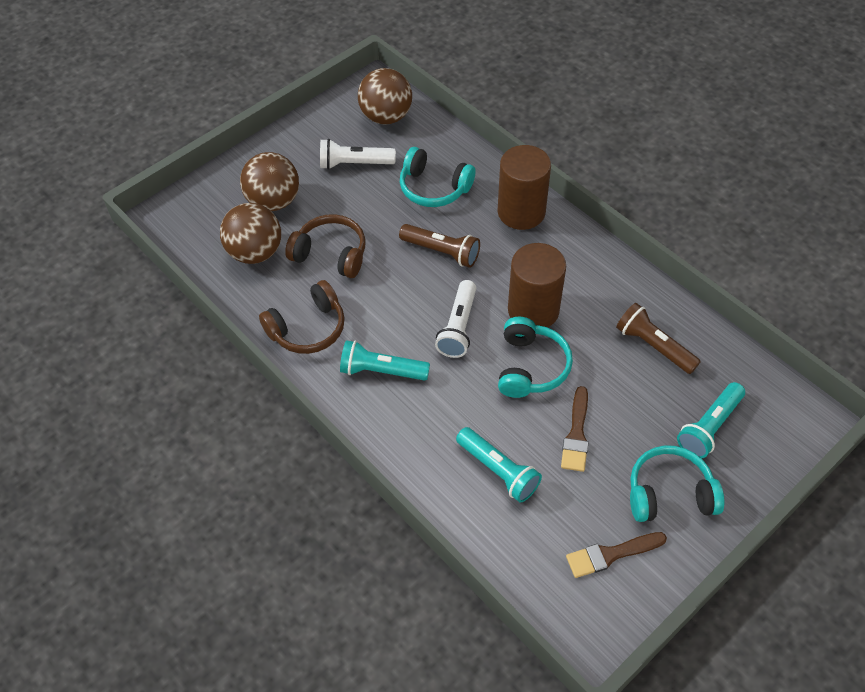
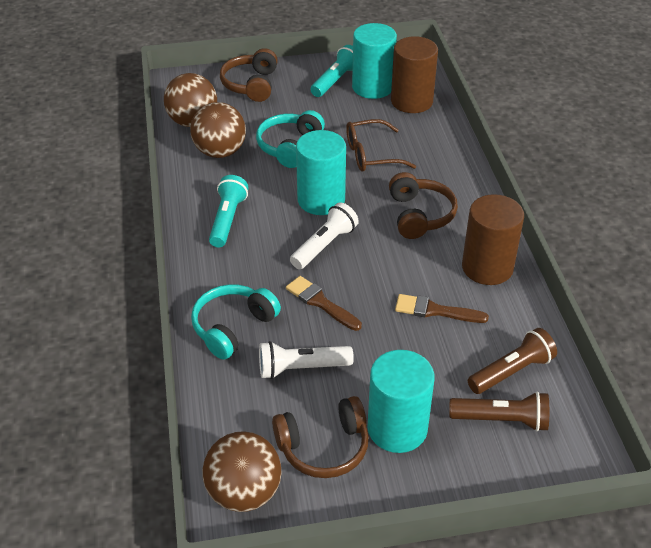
brown glasses: none = 0 -> [346,119,416,172] = 1
brown headphones: [259,280,345,354] [285,214,365,278] = 2 -> [220,48,278,102] [272,396,369,478] [389,172,458,239] = 3
turquoise cylinder: none = 0 -> [296,130,346,215] [352,23,397,99] [367,350,434,453] = 3
turquoise flashlight: [340,340,430,381] [456,427,542,503] [677,382,745,459] = 3 -> [209,175,248,247] [310,45,353,97] = 2
turquoise headphones: [400,147,476,207] [498,317,573,398] [630,445,724,522] = 3 -> [191,284,281,360] [256,110,325,168] = 2

